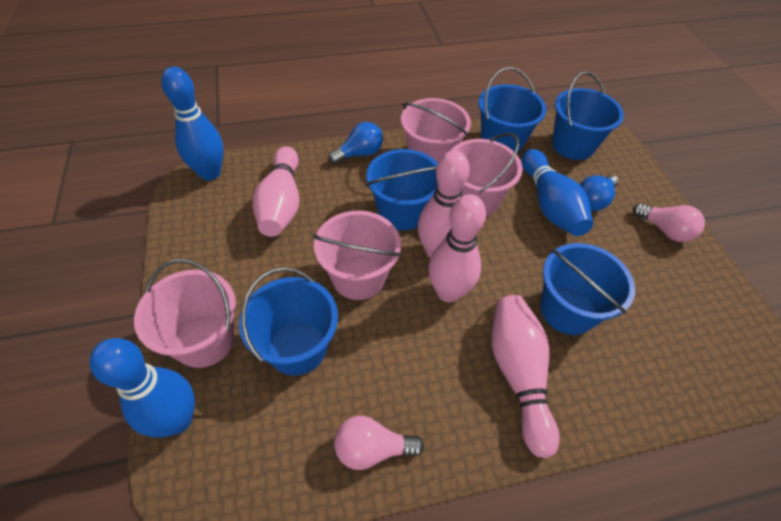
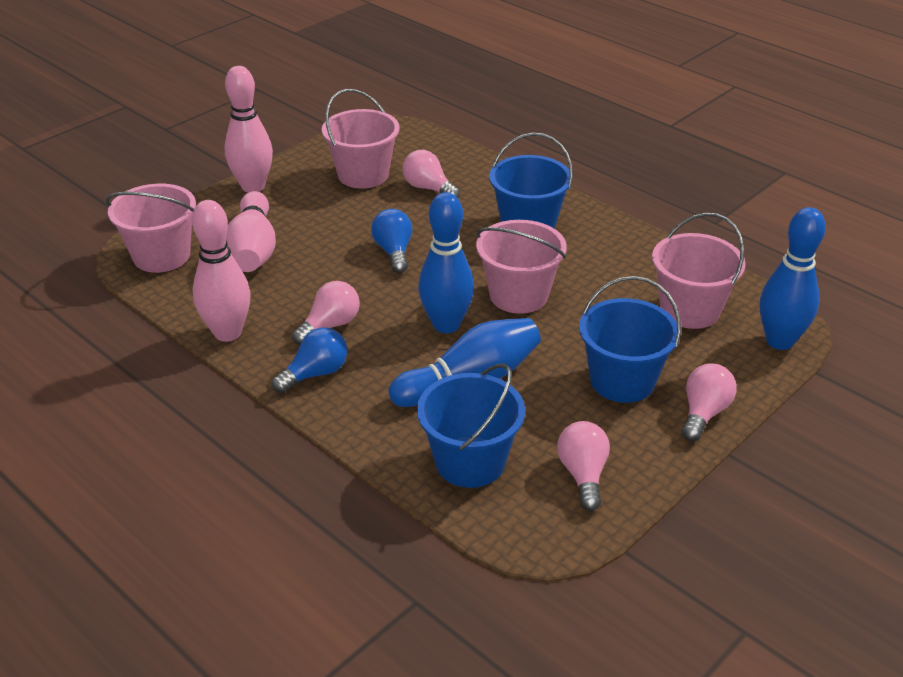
blue bucket: [239,267,338,376] [366,149,438,230] [478,67,547,153] [540,243,635,335] [552,72,624,160] = 5 -> [417,363,525,488] [489,133,573,229] [579,276,681,403] = 3
pink bowling pin: [252,146,299,237] [418,150,470,258] [428,194,486,302] [492,295,560,458] = 4 -> [192,200,251,342] [225,66,273,193] [226,191,276,272] = 3
pink light bulb: [334,416,424,470] [633,203,705,242] = 2 -> [292,281,360,345] [402,150,460,198] [557,421,610,511] [682,363,737,441] = 4

